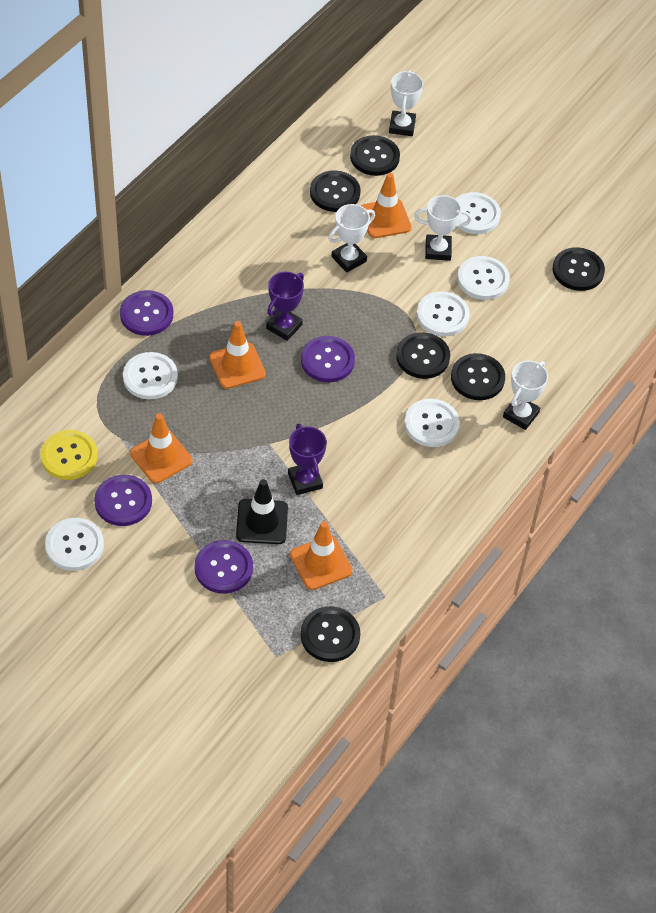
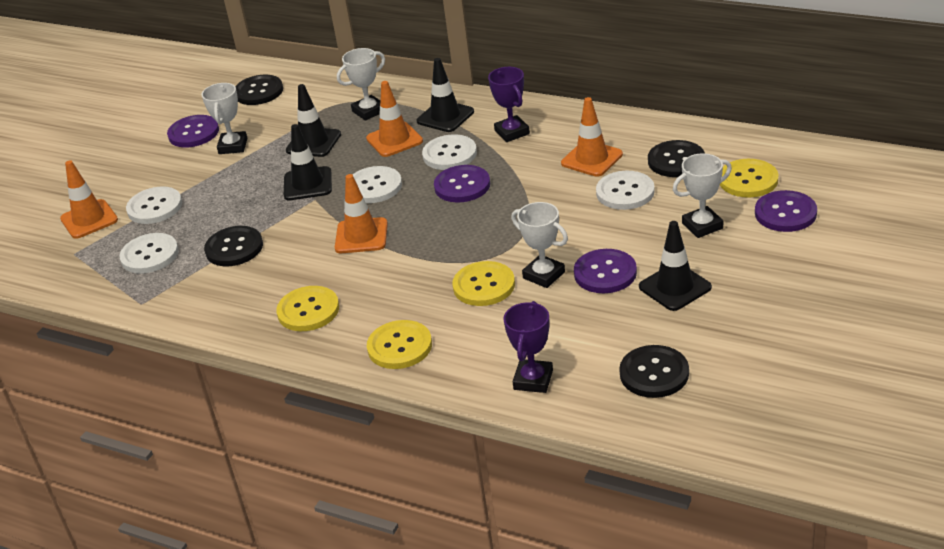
black button: [301,606,360,662] [310,170,361,212] [350,135,400,176] [396,332,450,379] [451,353,505,400] [552,247,605,291] = 6 -> [204,226,263,266] [235,75,283,105] [619,345,689,398] [648,140,705,177] = 4
black traffic cone: [236,479,288,544] = 1 -> [284,124,332,200] [286,84,341,157] [417,58,474,132] [639,221,712,311] = 4
white button: [45,518,104,571] [123,352,178,399] [404,399,460,447] [416,291,470,336] [456,192,501,234] [457,256,510,300] = 6 -> [119,233,179,274] [126,187,182,224] [353,166,402,203] [422,135,477,170] [596,171,655,210] = 5
yellow button: [40,430,98,480] = 1 -> [276,286,339,331] [367,320,432,369] [452,261,515,306] [720,159,778,198] = 4

